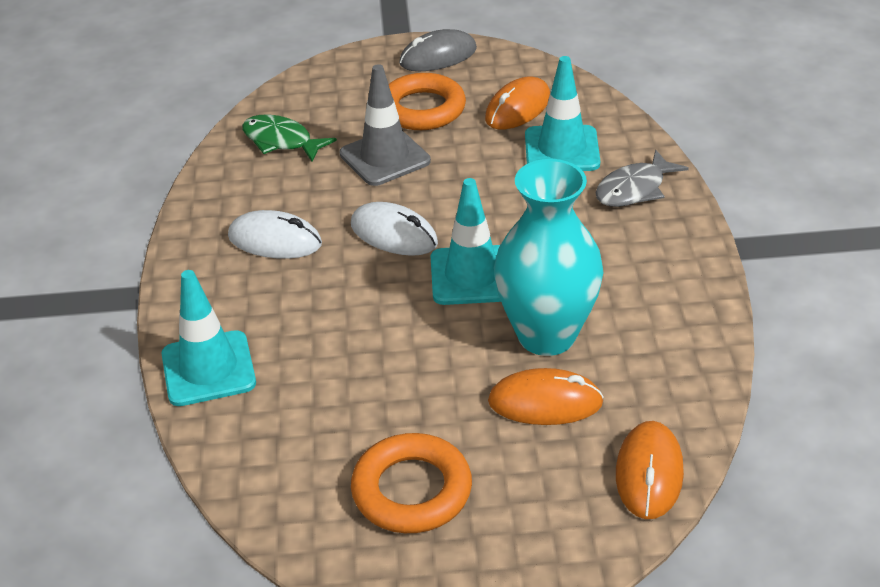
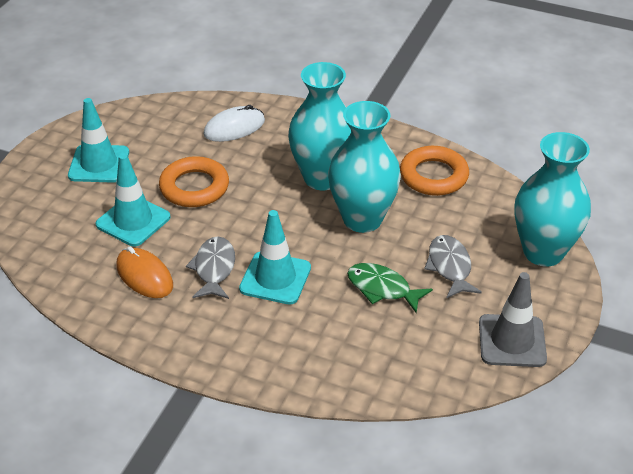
grey fish: [596,150,689,207] = 1 -> [186,237,235,299] [424,235,482,298] = 2
grey mouse: [399,29,477,71] = 1 -> none = 0
orange mouse: [485,77,550,130] [488,368,604,425] [616,421,684,519] = 3 -> [116,247,173,298] = 1
turquoise vase: [494,159,603,356] = 1 -> [288,62,351,191] [328,101,401,233] [515,132,591,266] = 3
white mouse: [228,210,322,259] [351,202,438,256] = 2 -> [203,105,265,142] = 1

